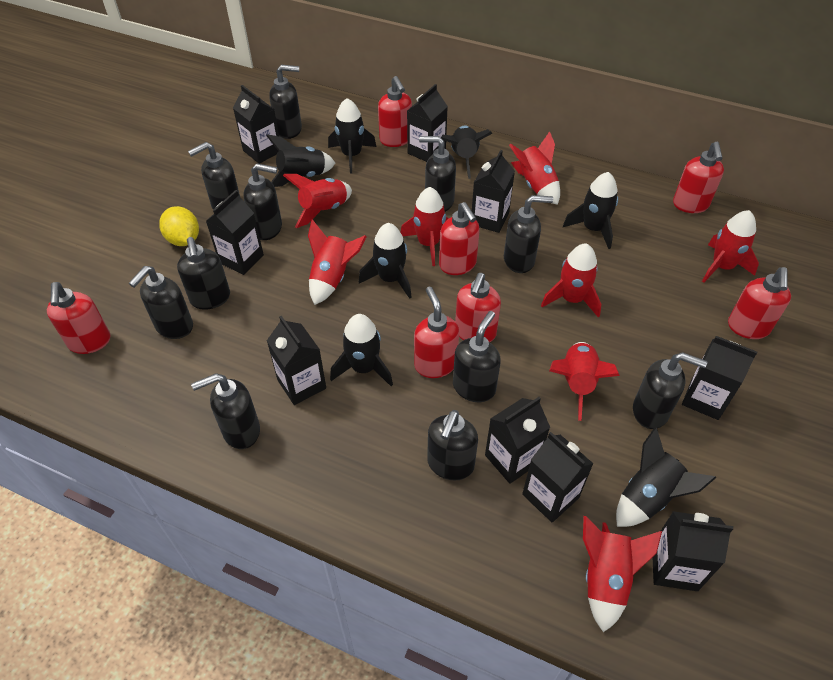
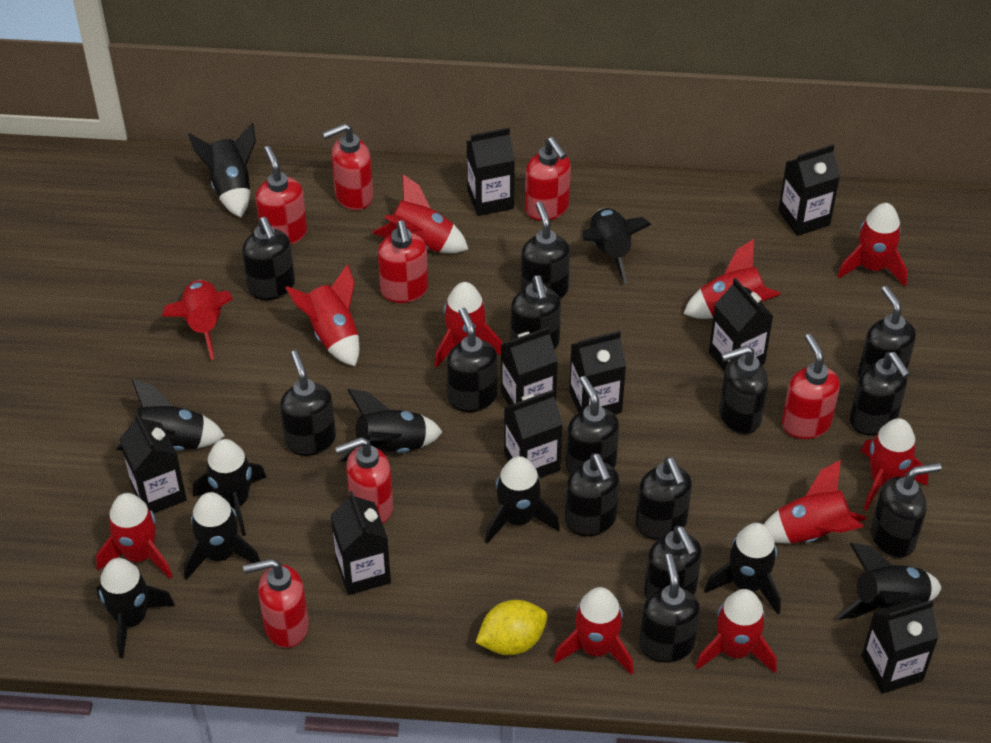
black rocket: [266,134,335,187] [328,98,376,174] [330,314,393,386] [359,223,412,299] [441,126,492,179] [563,172,618,249] [616,427,716,527] = 7 -> [97,558,175,658] [116,379,225,451] [184,492,260,580] [188,123,256,218] [193,439,266,536] [339,389,442,462] [485,456,560,544] [582,208,651,284] [704,523,781,614] [837,543,942,620] = 10
black soap dispenser: [129,266,193,339] [177,237,230,310] [188,142,240,210] [191,373,260,449] [244,163,282,240] [269,65,302,139] [419,136,456,212] [427,410,478,481] [453,311,501,402] [504,195,553,273] [633,352,707,429] = 11 -> [242,217,295,300] [280,351,336,456] [446,308,497,412] [510,275,561,349] [521,202,570,299] [565,453,619,536] [566,376,619,474] [636,457,692,540] [639,554,700,663] [644,526,702,598] [719,345,768,434] [850,352,911,436] [858,286,916,377] [871,463,941,558] = 14
red rocket: [283,174,352,228] [308,219,367,305] [400,187,449,266] [509,131,560,205] [541,243,601,318] [549,342,620,421] [583,516,662,632] [702,210,759,283] = 8 -> [96,493,173,579] [162,280,233,360] [286,264,359,366] [372,174,469,253] [434,282,502,368] [554,587,634,675] [684,239,781,319] [696,589,777,673] [764,460,866,544] [837,203,908,286] [861,418,928,511] = 11

